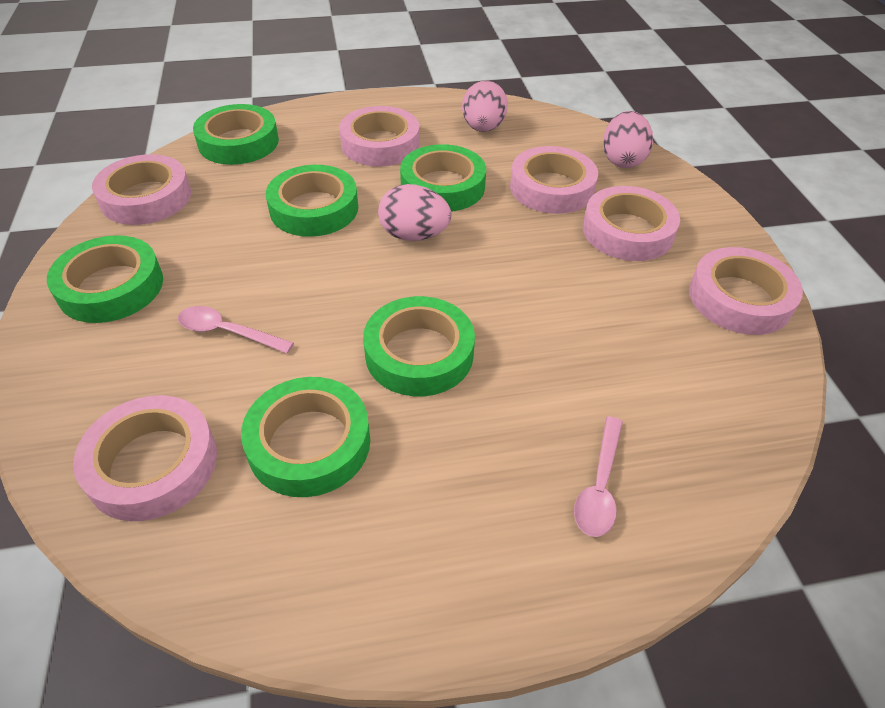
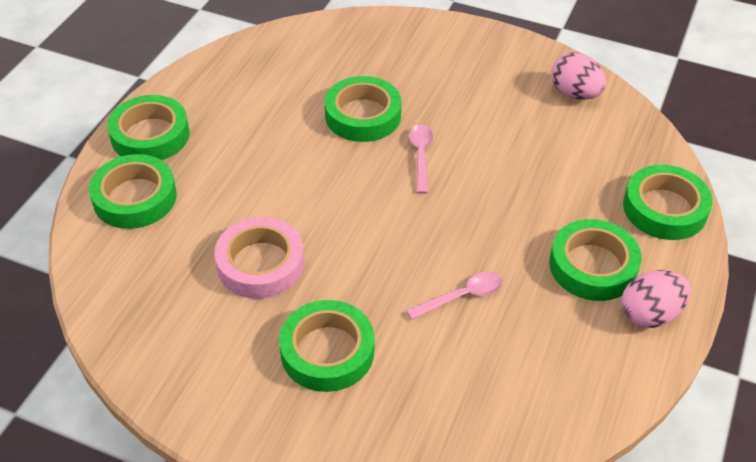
pink egg: [378,184,451,241] [462,80,508,132] [603,111,653,168] = 3 -> [551,52,606,100] [621,270,691,328] = 2
pink tape: [73,395,217,521] [92,154,191,225] [339,106,420,166] [510,146,598,214] [583,186,680,261] [689,247,803,335] = 6 -> [214,217,304,299] = 1

